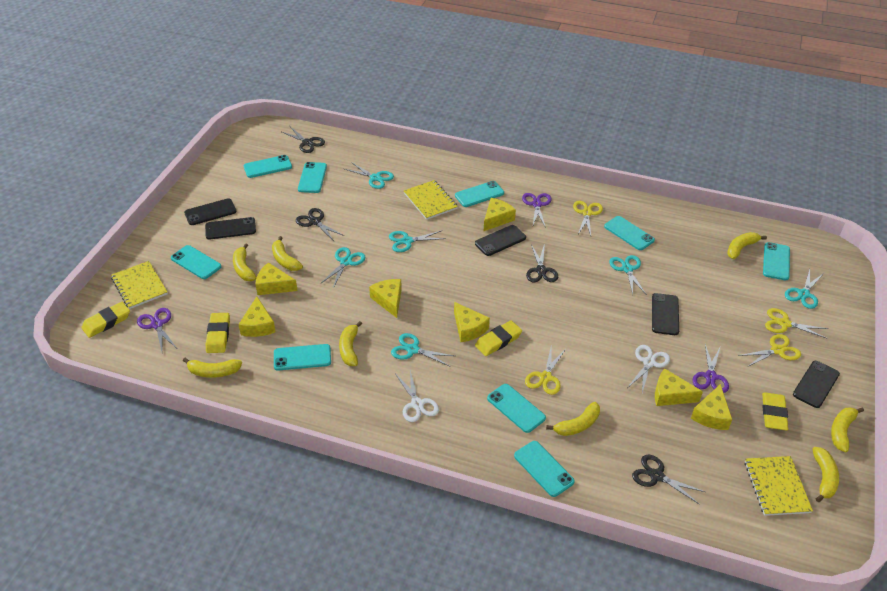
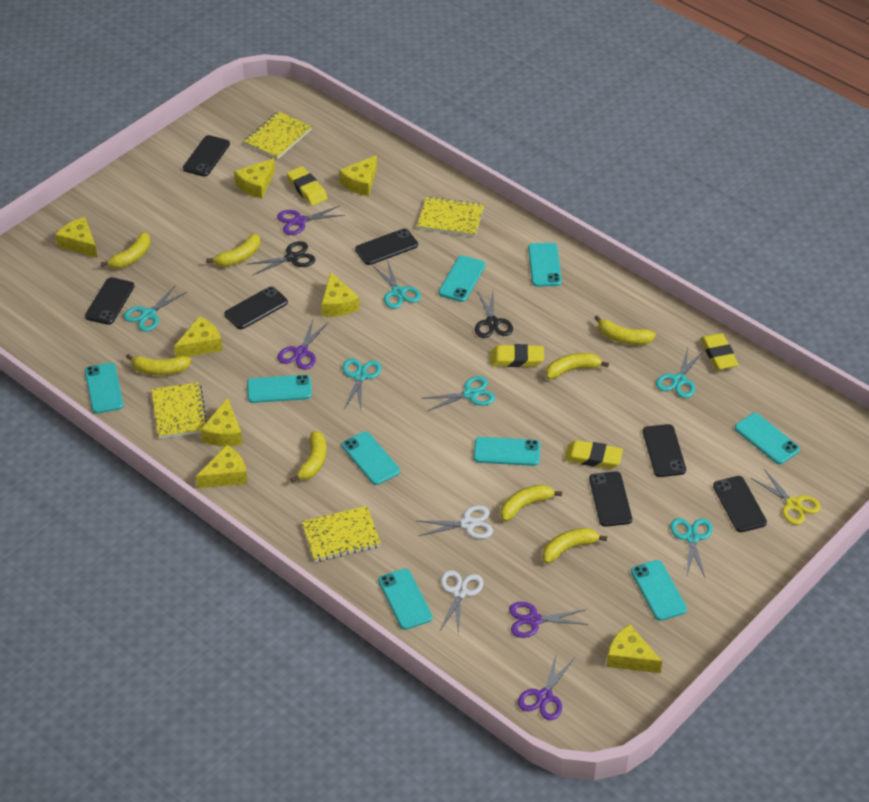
black phone: [184,198,237,225] [205,217,256,239] [475,225,526,256] [652,293,679,335] [793,361,840,408] = 5 -> [85,277,135,325] [183,135,230,177] [224,286,288,329] [355,229,418,265] [589,472,632,527] [643,424,686,477] [713,476,767,532] = 7
black scissors: [282,126,325,153] [296,208,345,241] [526,243,558,282] [632,455,705,505] = 4 -> [246,241,316,276] [475,291,513,338] = 2
purple scissors: [137,308,177,351] [522,193,552,228] [693,344,729,393] = 3 -> [277,206,345,235] [277,320,329,370] [509,602,589,638] [518,652,575,720] = 4
yellow cheese: [238,296,276,337] [255,262,298,295] [369,279,402,318] [454,302,490,342] [483,198,516,232] [655,368,703,406] [691,384,732,430] = 7 -> [55,217,98,258] [174,316,223,357] [196,445,248,488] [200,398,242,447] [234,158,275,199] [321,273,360,317] [339,155,377,196] [607,624,662,673] = 8
yellow notebook: [111,261,168,309] [404,180,458,220] [744,456,813,516] = 3 -> [151,382,207,439] [244,111,312,160] [301,506,381,562] [417,197,484,237] = 4
yellow scissors: [525,348,566,395] [573,201,603,236] [738,334,801,367] [765,308,828,339] = 4 -> [751,469,821,525] = 1

